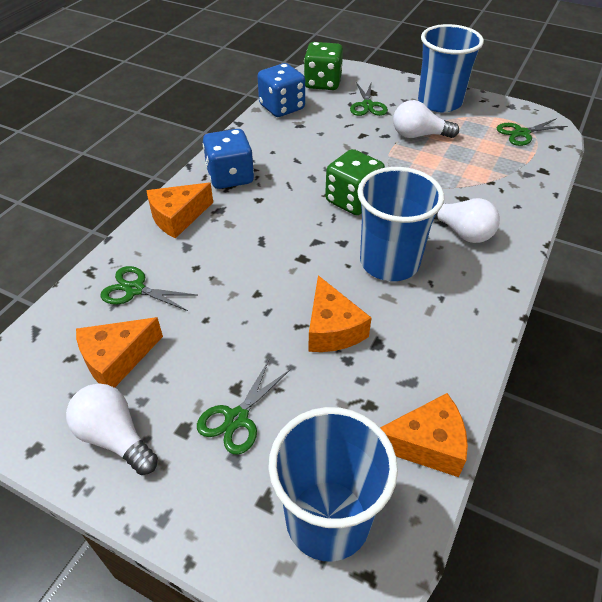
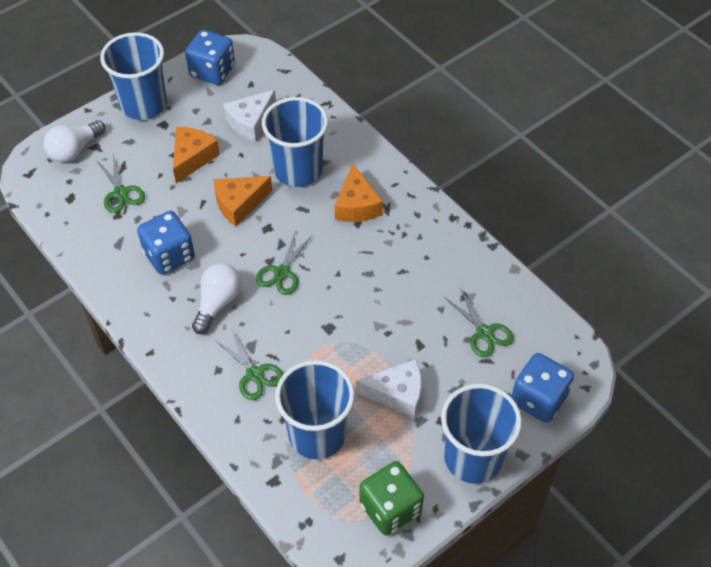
blue cup: [268,407,398,562] [357,167,444,281] [418,24,484,112] = 3 -> [100,32,167,120] [262,97,328,187] [275,360,355,459] [441,384,522,484] = 4
blue dice: [203,129,254,189] [257,63,305,117] = 2 -> [137,211,195,274] [185,30,235,85] [511,353,574,423] = 3
green dice: [304,42,343,90] [325,149,385,215] = 2 -> [359,461,424,536] = 1
orange cheese: [76,317,163,388] [146,183,213,238] [308,275,371,352] [380,393,468,477] = 4 -> [173,127,220,183] [213,176,272,226] [335,163,383,222] = 3
white cheese: none = 0 -> [223,90,276,142] [356,359,421,419] = 2
white light bulb: [66,384,158,475] [393,100,459,138] [434,198,500,243] = 3 -> [44,120,106,162] [192,263,241,334] = 2

